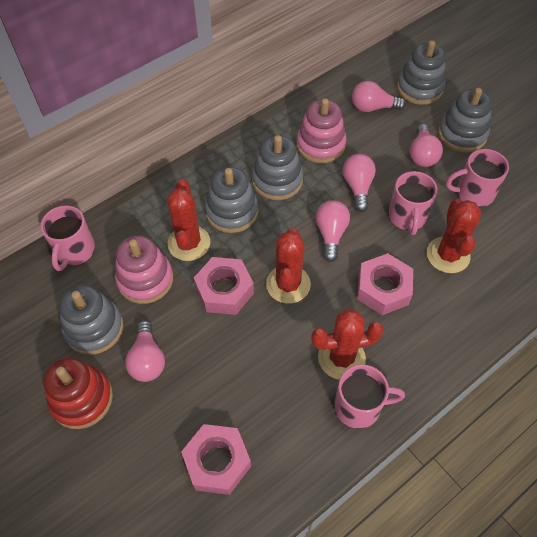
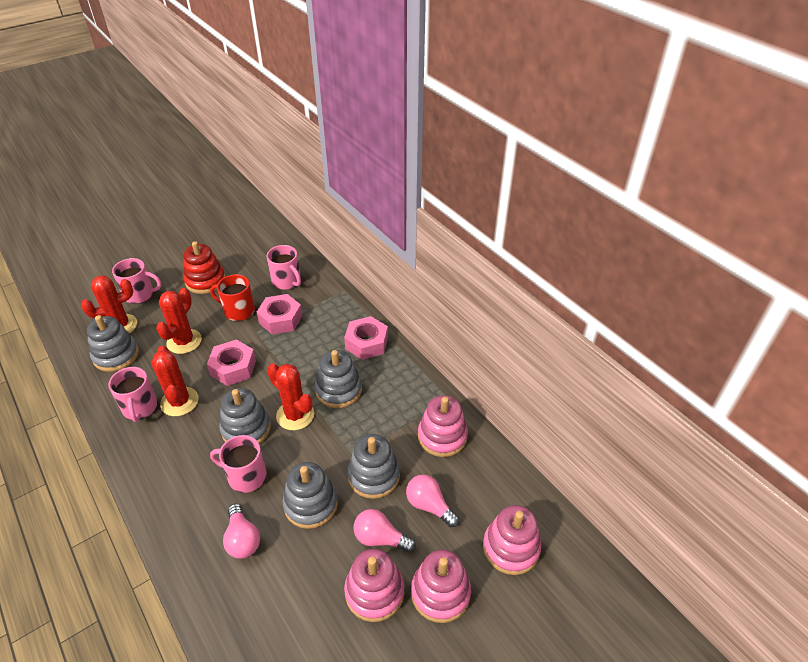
pink light bulb: [125,321,165,382] [316,200,350,262] [343,154,376,212] [352,81,406,112] [410,124,443,167] = 5 -> [223,504,260,559] [354,509,416,552] [406,474,459,527] = 3
pink stacking toy: [115,236,173,304] [296,98,347,163] = 2 -> [344,549,404,622] [411,550,471,623] [418,395,468,457] [483,505,541,575] = 4
red mug: none = 0 -> [210,274,255,321] = 1

